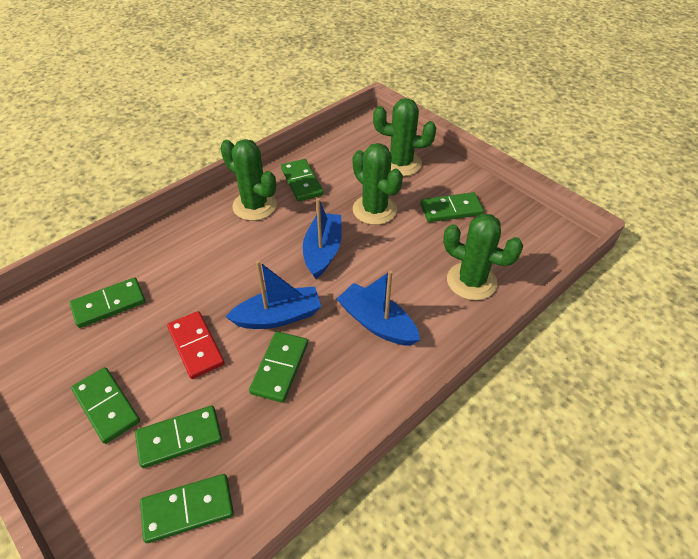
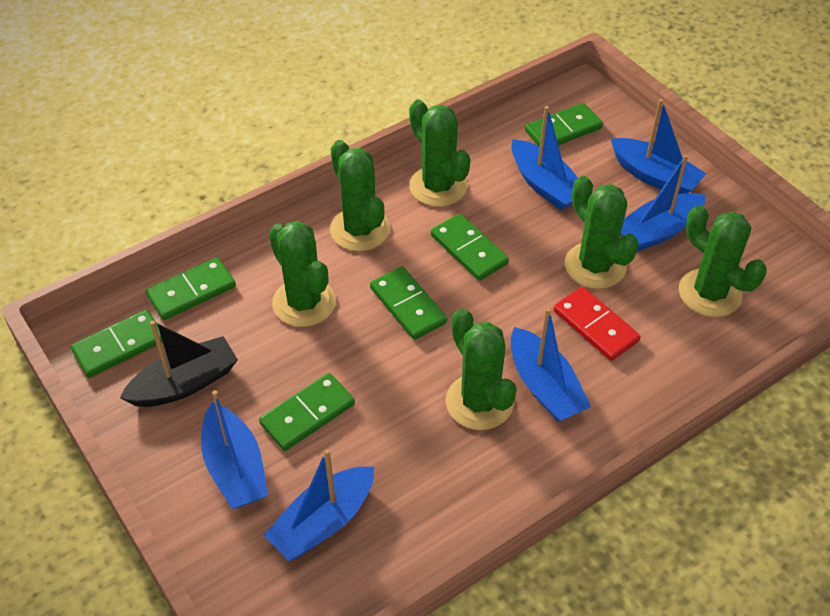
black boat: none = 0 -> [120,320,238,407] = 1
blue boat: [226,260,321,329] [303,198,342,279] [337,270,420,346] = 3 -> [201,390,268,509] [264,449,374,561] [511,106,578,210] [511,308,591,422] [611,99,706,194] [620,154,705,252] = 6
green cactus: [220,139,277,221] [353,143,403,225] [373,98,436,176] [443,214,523,300] = 4 -> [269,221,336,327] [330,140,390,251] [409,100,471,207] [445,308,517,430] [565,176,639,289] [679,205,767,317] = 6
green domino: [70,277,145,328] [71,367,140,444] [135,406,222,468] [140,474,234,543] [249,331,308,403] [281,159,324,202] [420,192,484,222] = 7 -> [71,310,163,378] [145,257,236,320] [259,373,355,451] [370,266,447,340] [431,213,509,281] [525,103,603,146] = 6

